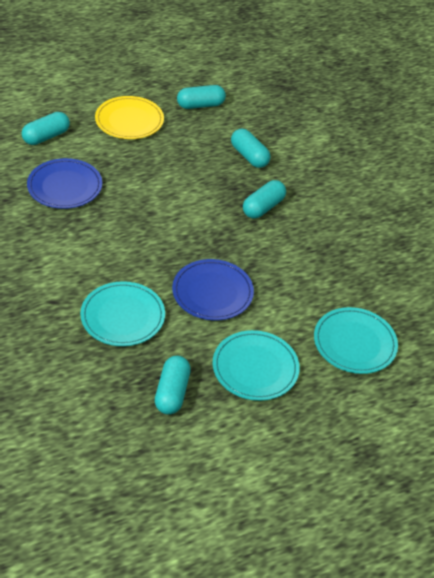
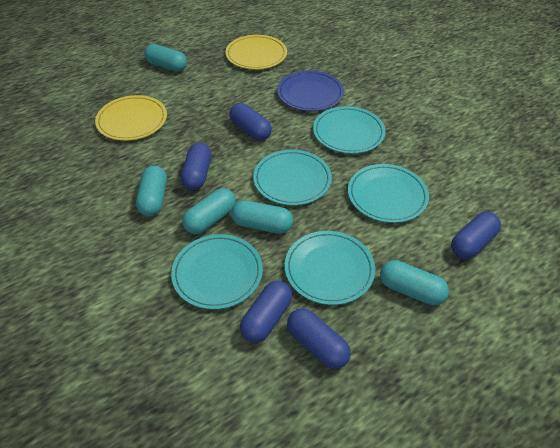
blue capsule: none = 0 -> [180,143,212,190] [229,103,272,141] [240,281,292,343] [287,308,351,369] [451,212,501,259] = 5
blue plate: [27,158,102,209] [172,259,254,320] = 2 -> [277,70,344,111] = 1
turquoise plate: [80,281,165,346] [213,330,300,401] [314,307,398,374] = 3 -> [171,234,263,310] [253,150,332,206] [285,231,375,305] [313,106,385,154] [348,164,429,223] = 5
yellow plate: [95,96,164,139] = 1 -> [95,95,167,141] [225,35,287,70] = 2

